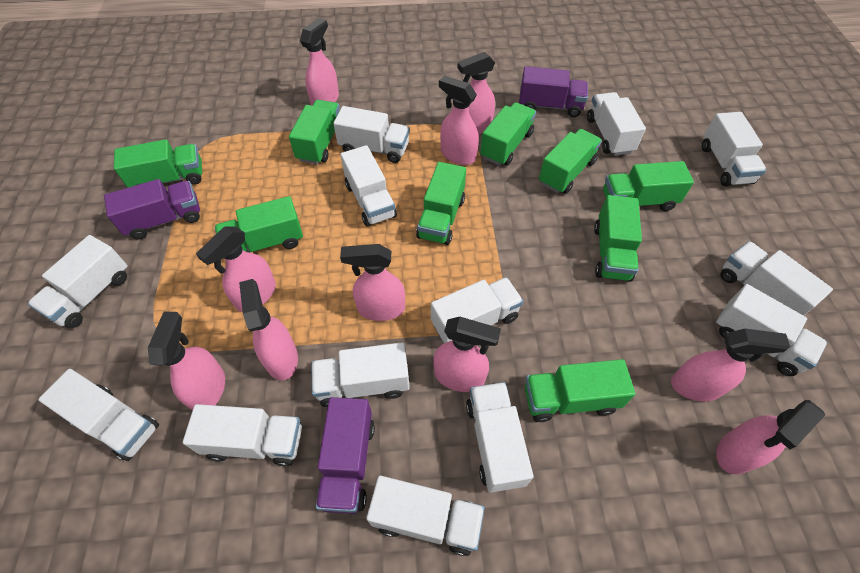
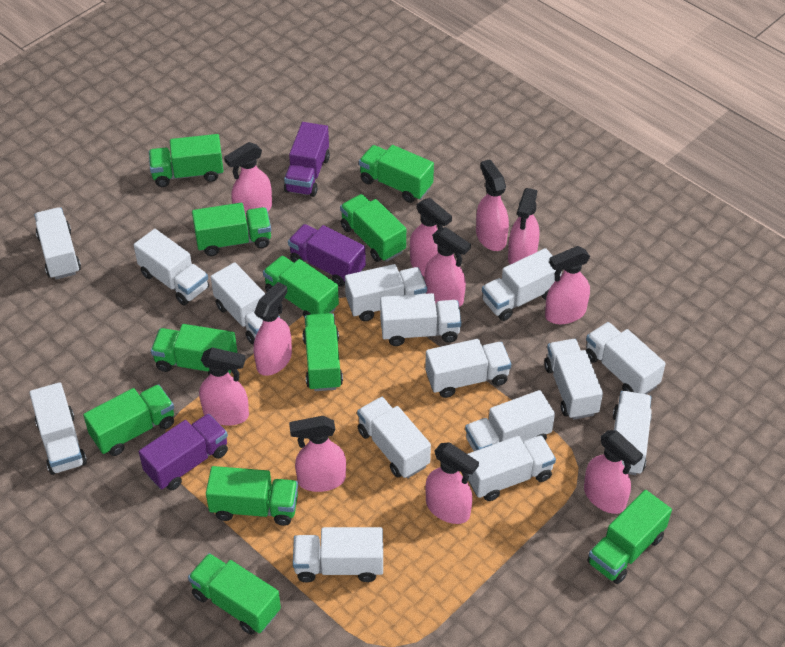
green truck: [114,139,202,188] [215,196,303,252] [289,100,340,164] [416,162,466,245] [480,102,536,166] [525,359,635,422] [539,129,602,194] [594,195,642,281] [603,161,694,211] = 9 -> [83,384,174,456] [149,134,223,187] [151,324,237,375] [188,553,281,635] [192,203,271,256] [206,466,298,526] [263,256,339,318] [302,313,343,391] [340,194,406,262] [359,145,434,203] [587,490,672,584] = 11
pink spray bottle: [148,311,225,411] [196,227,276,312] [239,279,298,381] [300,18,339,105] [340,244,405,321] [433,317,501,392] [439,75,479,165] [457,52,495,135] [671,329,790,401] [716,400,825,475] = 10 -> [199,347,249,426] [224,142,272,221] [254,282,292,376] [289,416,346,492] [410,198,452,276] [424,227,471,307] [425,442,479,524] [476,159,509,251] [508,188,539,265] [545,246,590,324] [584,430,643,514] = 11
white truck: [28,235,128,328] [39,369,159,461] [183,404,302,466] [311,342,410,407] [333,106,410,163] [340,145,397,227] [366,476,485,556] [431,277,523,343] [466,382,533,493] [587,92,646,156] [702,112,766,187] [716,284,827,376] [720,241,833,316] = 13 -> [29,382,87,475] [34,207,81,279] [134,229,209,305] [211,262,280,345] [293,527,383,582] [345,264,427,321] [357,397,431,478] [380,293,461,346] [425,339,511,398] [465,390,555,451] [468,435,556,501] [482,248,562,321] [544,339,603,420] [586,322,666,394] [613,391,652,475] = 15

